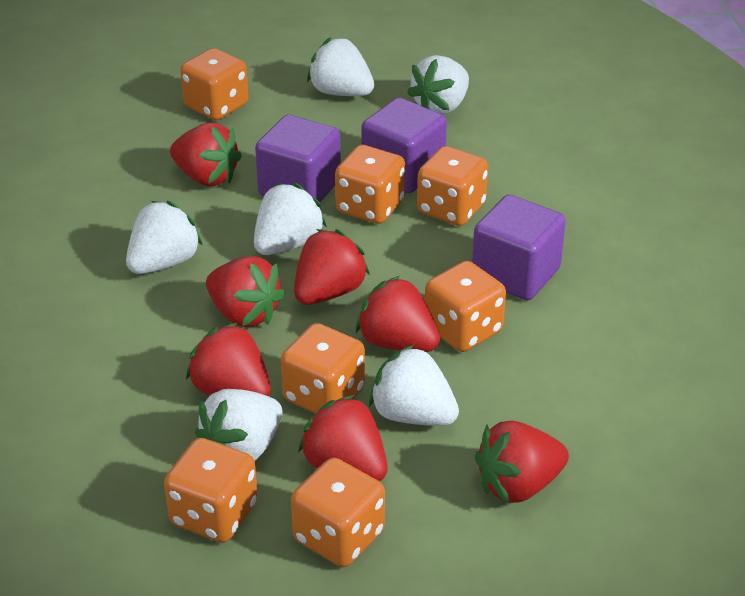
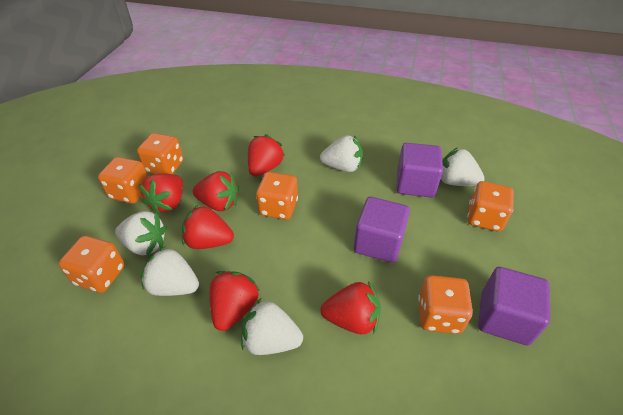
orange dice: [164,438,258,543] [180,48,249,120] [281,323,365,413] [291,458,385,567] [335,145,405,224] [417,146,488,226] [425,261,506,352] = 7 -> [59,236,124,293] [98,157,148,204] [137,133,183,174] [256,172,298,220] [418,275,473,334] [467,181,514,232] = 6
red strawberry: [170,123,242,186] [186,322,271,396] [206,256,285,327] [294,229,370,305] [298,395,388,481] [356,276,440,352] [475,421,569,504] = 7 -> [139,173,183,214] [182,204,234,249] [193,171,239,211] [209,271,260,331] [248,134,285,176] [321,281,381,334] = 6
white strawberry: [126,201,203,274] [195,389,283,461] [254,183,327,255] [307,37,374,96] [369,345,459,426] [407,55,469,114] = 6 -> [115,211,167,255] [141,246,199,296] [241,299,303,355] [320,135,363,172] [441,147,485,186] = 5

